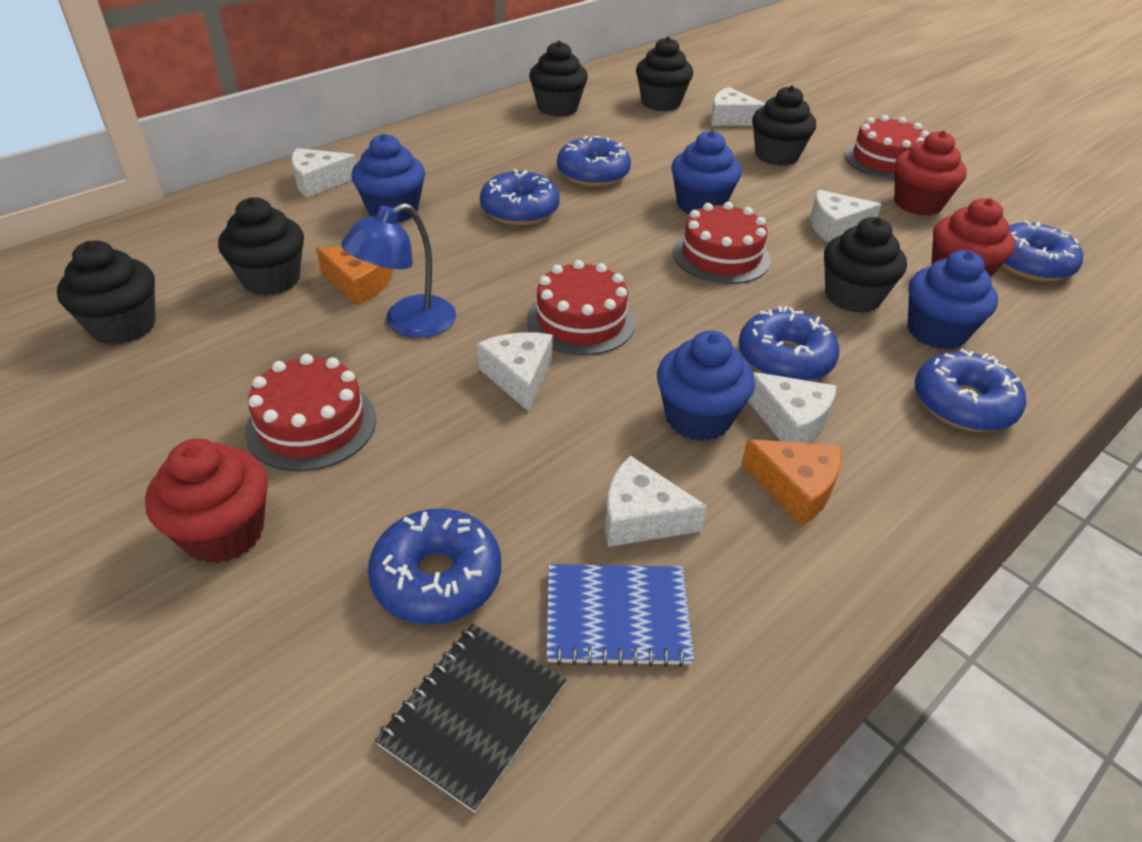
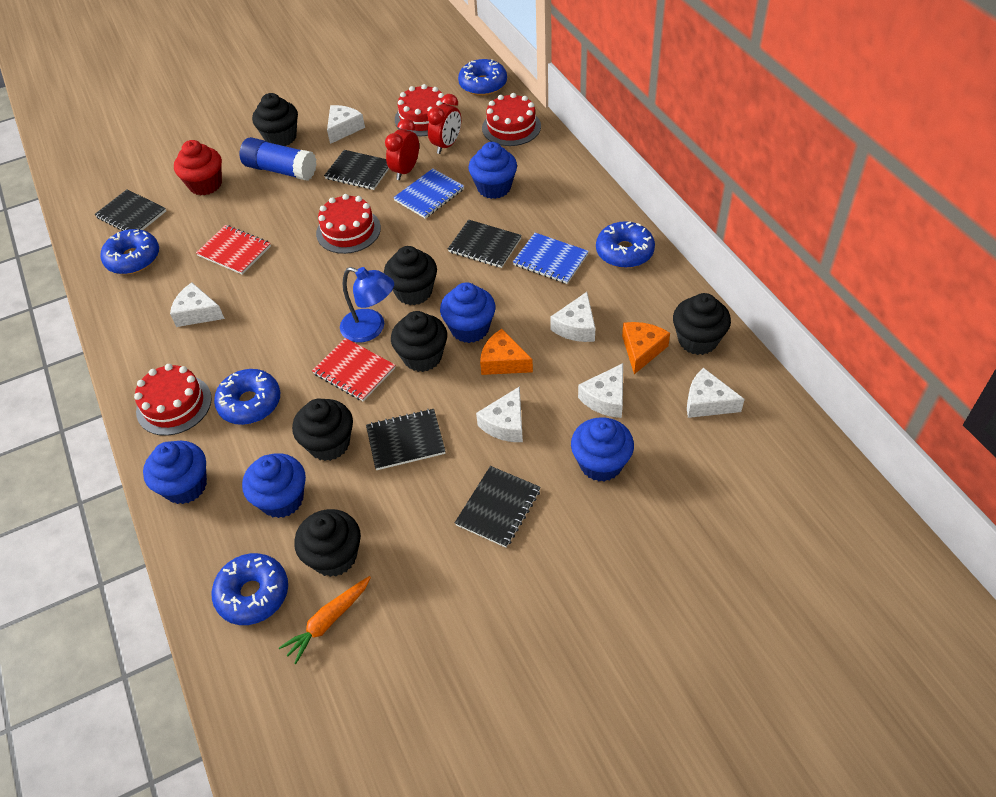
black notebook: [375,623,566,813] = 1 -> [94,189,166,231] [324,150,389,190] [366,409,445,470] [448,220,522,268] [455,466,541,548] = 5
blue cupcake: [351,134,425,223] [657,330,755,441] [671,130,742,214] [907,250,998,350] = 4 -> [143,441,207,504] [242,453,306,518] [440,282,495,343] [468,142,517,199] [571,417,634,482] = 5
blue donut: [368,508,501,625] [480,169,560,225] [557,136,631,187] [738,306,840,381] [915,349,1026,432] [1002,220,1083,282] = 6 -> [100,229,159,274] [212,553,288,625] [214,369,280,425] [458,59,507,96] [596,221,655,268] = 5
blue glue stick: none = 0 -> [240,137,317,181] = 1
blue notebook: [546,564,694,667] = 1 -> [393,169,464,219] [513,233,589,284] = 2
orange carrot: none = 0 -> [279,576,371,664] = 1
red clock: none = 0 -> [385,119,419,180] [427,94,461,154] = 2
red cupcake: [145,439,268,563] [894,130,967,216] [931,198,1015,277] = 3 -> [174,140,222,196] = 1
red notebook: none = 0 -> [196,225,271,275] [312,338,395,401] = 2

